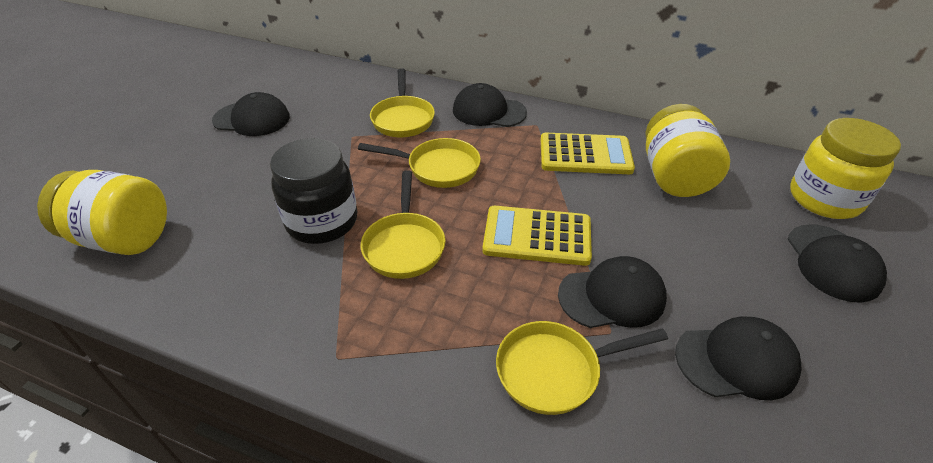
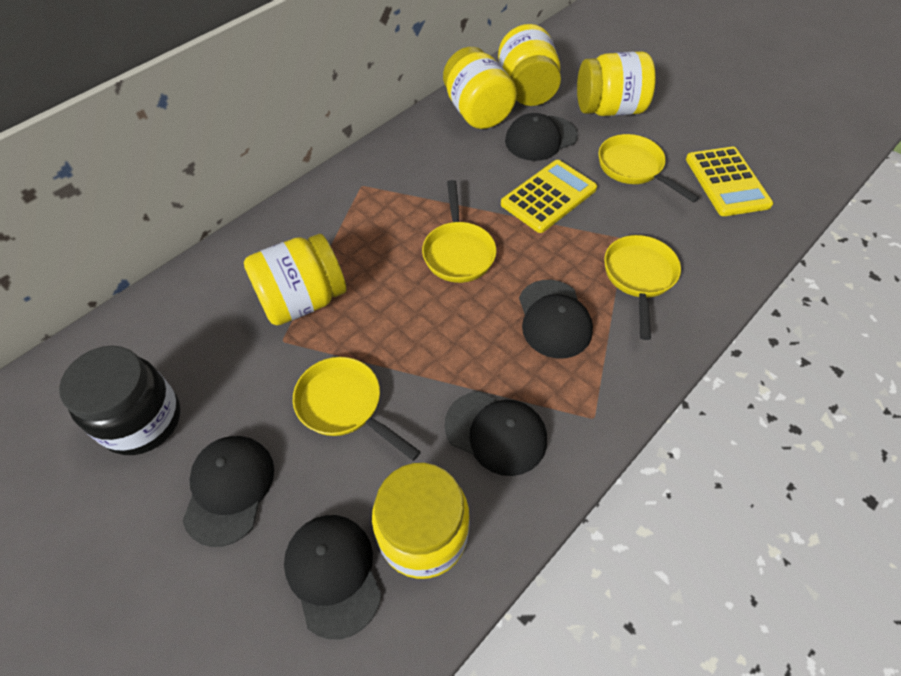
yellow jar: [37,170,167,255] [646,104,730,197] [790,118,901,219] = 3 -> [244,234,347,325] [372,463,470,579] [443,47,517,129] [498,24,561,106] [577,51,656,116] = 5

